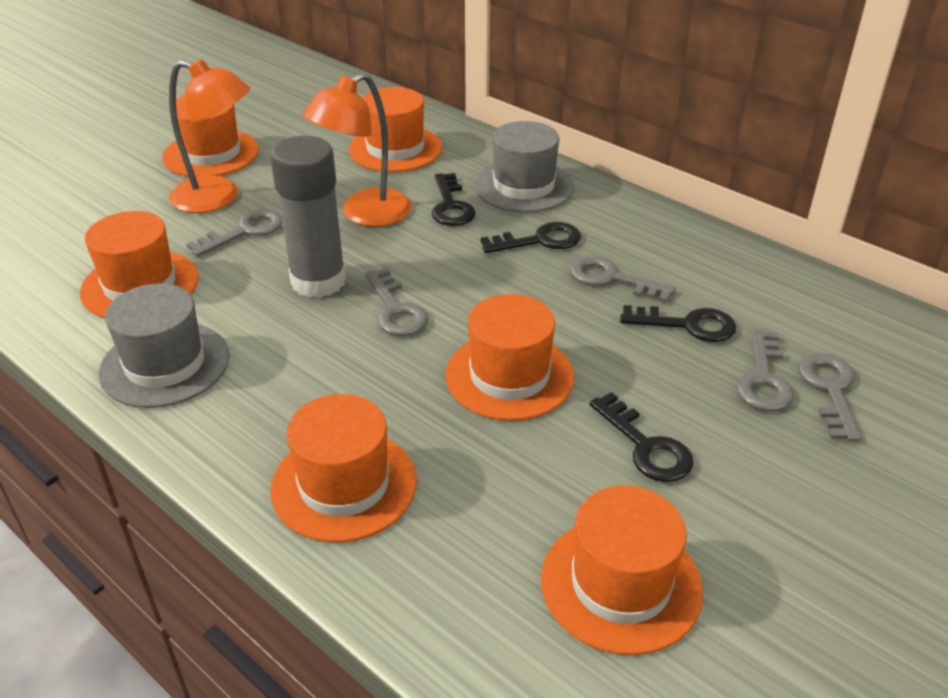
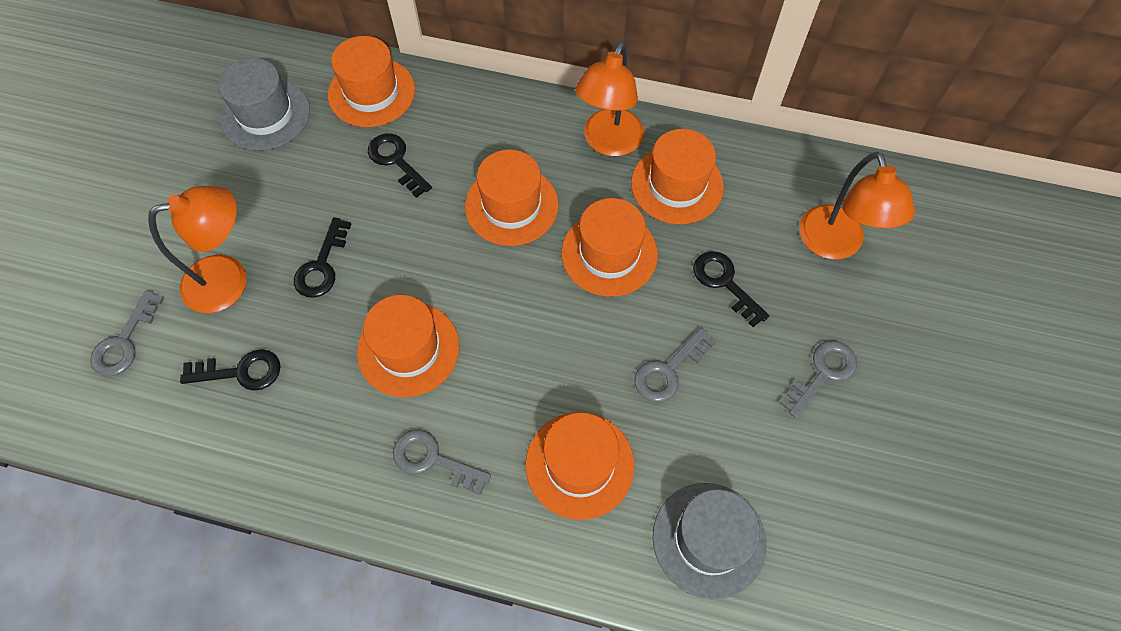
grey glue stick: [270,136,346,298] = 1 -> none = 0
grey key: [186,209,283,257] [365,268,428,336] [570,256,676,303] [737,329,794,411] [798,353,861,441] = 5 -> [90,290,164,377] [393,430,491,495] [635,327,716,402] [780,340,857,418] = 4
orange lamp: [169,59,250,213] [302,72,412,227] = 2 -> [148,186,247,313] [575,42,644,156] [799,152,915,259] = 3

